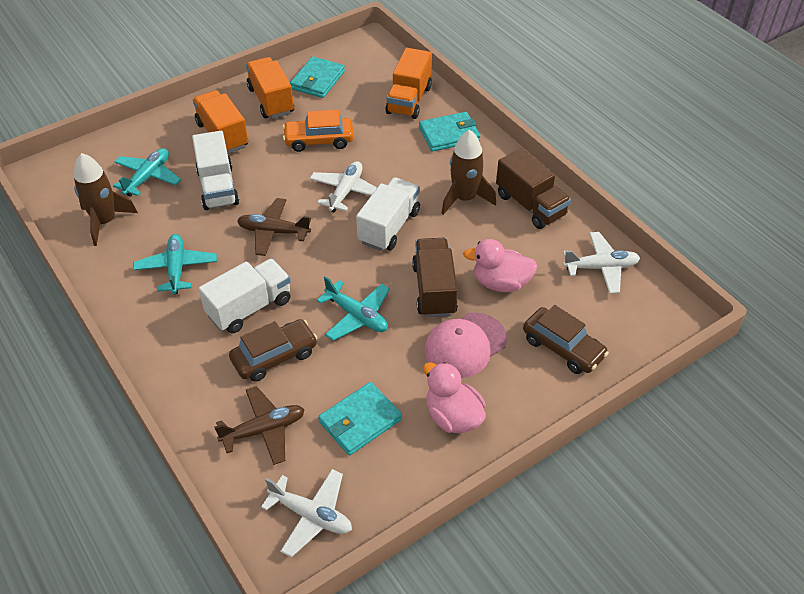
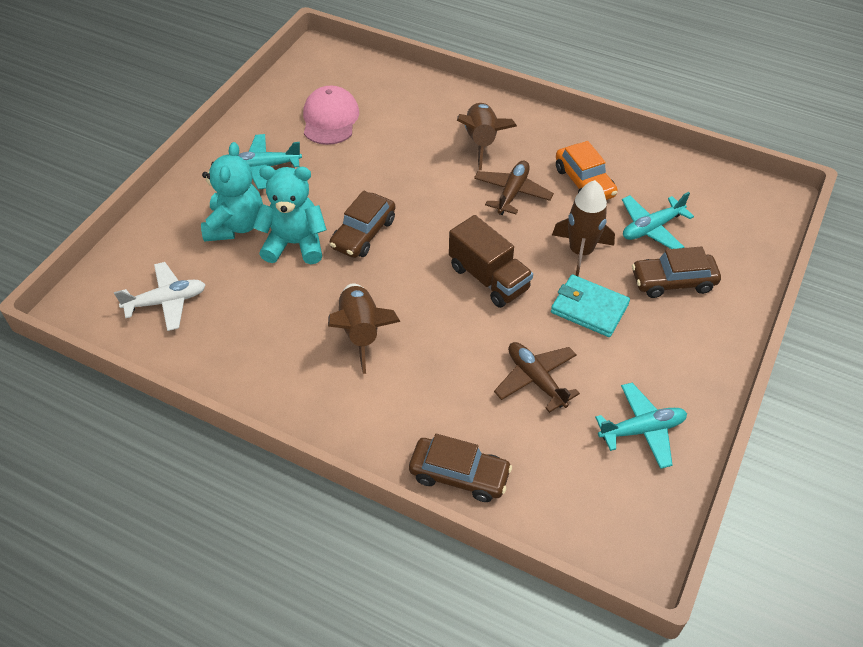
brown car: [229,319,318,382] [523,305,609,374] = 2 -> [330,190,395,258] [409,434,512,502] [632,246,721,298] = 3
brown rocket: [74,153,138,246] [441,130,496,215] = 2 -> [328,283,401,374] [457,103,517,170] [552,180,615,276] = 3
brown truck: [412,238,458,317] [496,148,571,229] = 2 -> [449,215,533,308] = 1
orange truck: [193,90,248,154] [246,57,294,119] [385,48,432,119] = 3 -> none = 0
pink duck: [423,362,486,433] [463,239,538,292] = 2 -> none = 0
turquoise teddy bear: none = 0 -> [201,142,263,242] [253,166,327,264] = 2
turquoise wallet: [290,56,345,98] [318,382,402,455] [419,112,480,152] = 3 -> [551,274,630,337] = 1
white plane: [261,469,352,558] [310,161,377,213] [563,232,640,294] = 3 -> [114,262,205,331] = 1
white truck: [192,131,239,210] [199,259,291,333] [356,177,420,251] = 3 -> none = 0

